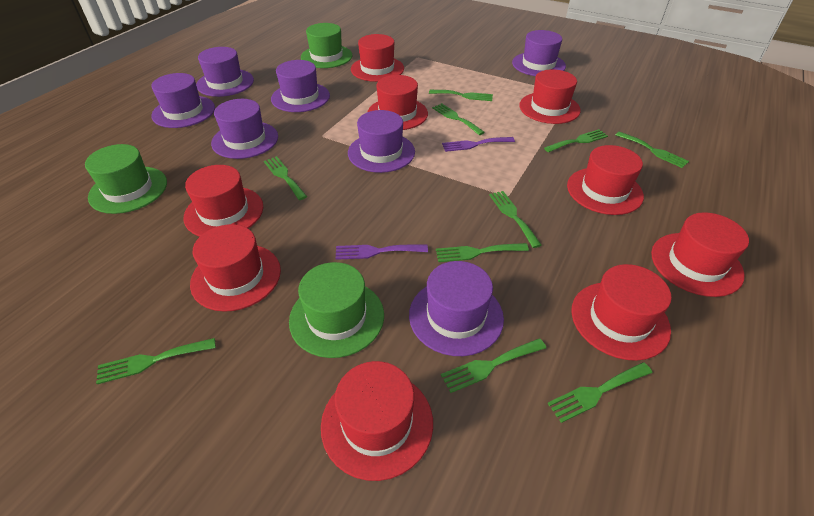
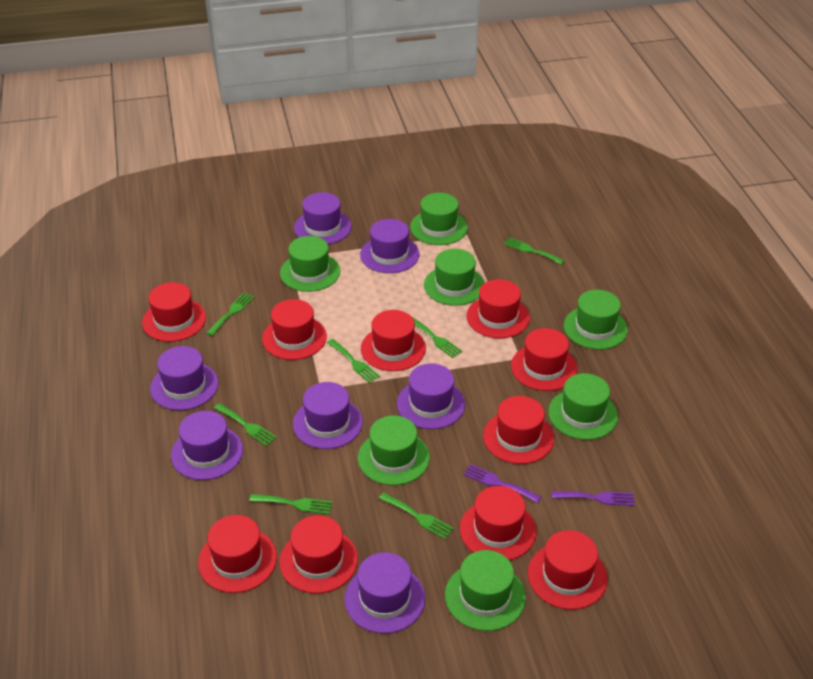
green fork: [96,338,216,384] [264,156,307,200] [429,90,493,101] [432,103,485,135] [436,243,529,262] [441,338,546,393] [489,191,542,248] [544,129,608,152] [547,362,652,423] [616,131,689,168] = 10 -> [206,292,254,336] [214,403,277,446] [250,494,333,514] [327,339,380,383] [379,492,454,539] [411,316,462,358] [503,237,565,265] = 7
green hat: [85,144,167,214] [289,262,384,358] [301,23,352,68] = 3 -> [280,236,340,292] [358,415,430,485] [410,193,468,245] [424,249,485,306] [445,550,526,631] [548,373,618,440] [563,290,628,350] = 7
red hat: [183,165,263,237] [190,224,281,312] [321,361,433,481] [351,34,404,82] [368,75,428,130] [519,69,581,124] [567,145,644,215] [571,264,672,361] [651,212,749,297] = 9 -> [142,282,206,342] [198,515,277,593] [262,299,327,360] [279,515,358,594] [361,310,426,371] [460,486,536,560] [467,279,530,338] [483,396,554,464] [511,328,578,391] [528,530,608,610] = 10

